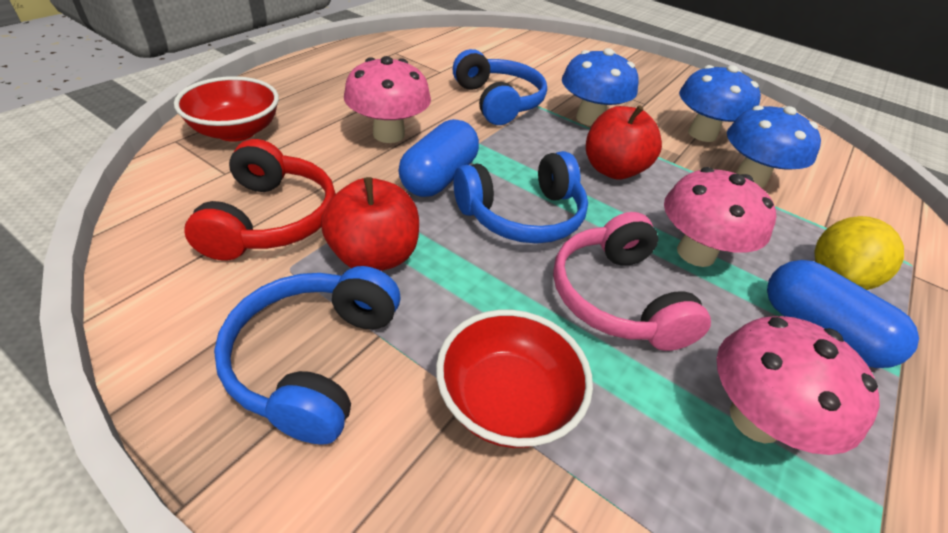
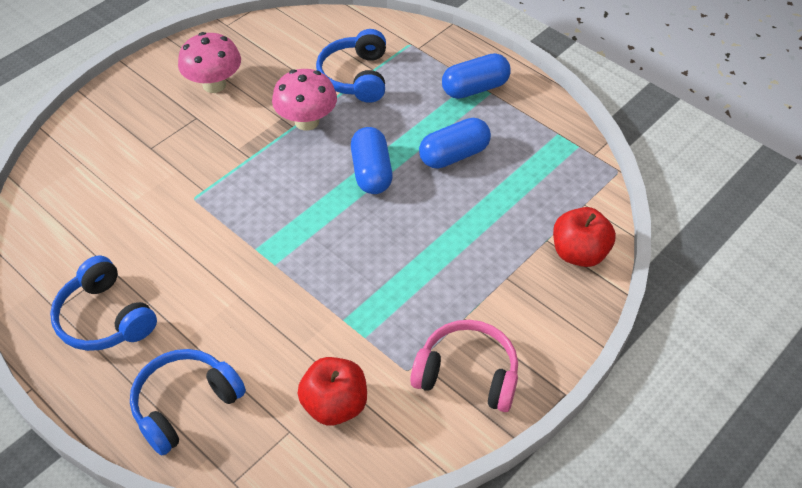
blue capsule: [398,119,479,197] [767,260,919,368] = 2 -> [351,127,393,194] [419,118,491,168] [442,53,511,99] = 3
blue mushroom: [562,48,639,126] [679,65,761,142] [727,106,821,188] = 3 -> none = 0
pink mushroom: [344,56,431,143] [664,167,776,267] [717,316,880,455] = 3 -> [178,32,241,93] [272,69,337,131] = 2
red bowl: [174,76,279,142] [436,310,593,448] = 2 -> none = 0
red headphones: [184,139,336,260] = 1 -> none = 0
yellow lemon: [814,216,904,290] = 1 -> none = 0

